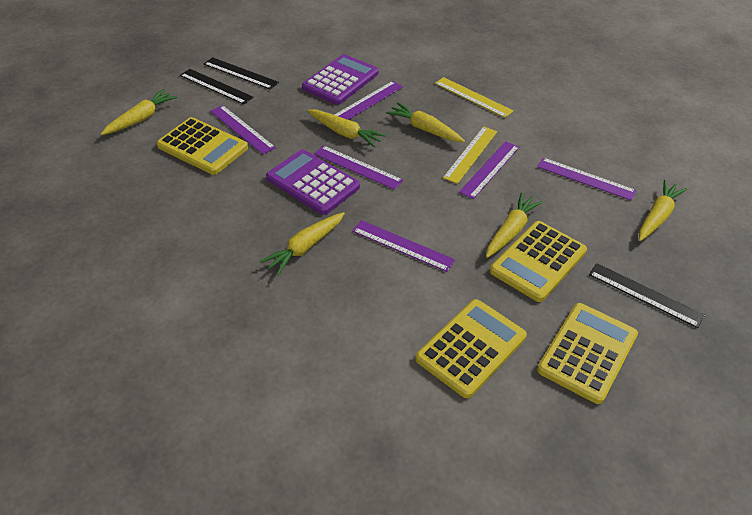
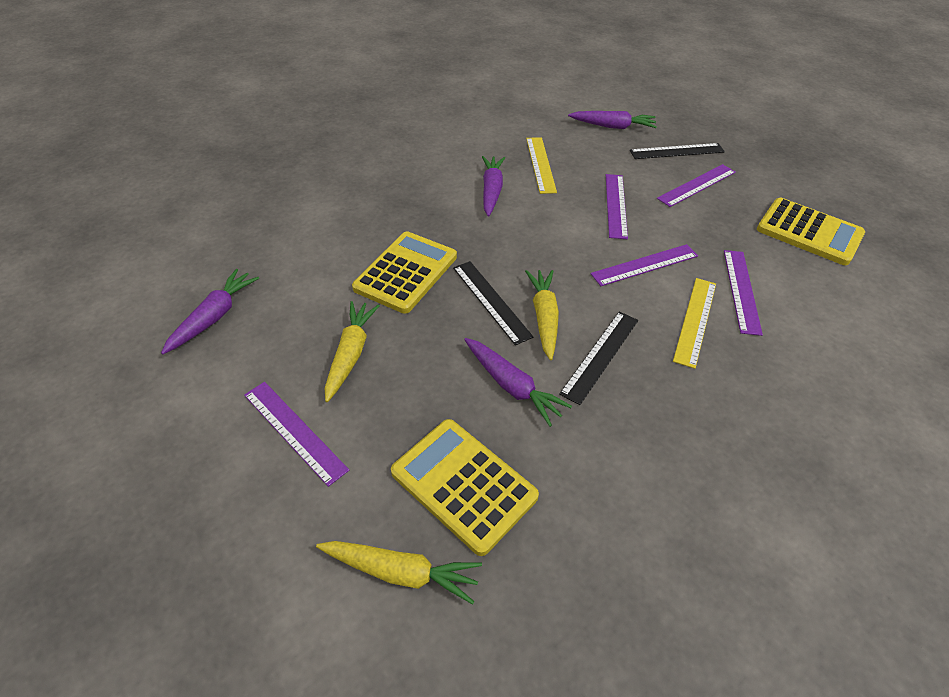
purple calculator: [266,149,360,215] [302,54,379,105] = 2 -> none = 0
purple carrot: none = 0 -> [161,269,259,354] [464,338,572,427] [482,156,505,216] [568,111,657,129] = 4
purple ruler: [210,105,276,154] [314,145,403,190] [335,81,403,120] [352,220,455,272] [459,141,519,199] [537,158,636,201] = 6 -> [244,382,349,487] [591,244,698,286] [606,174,628,239] [657,164,736,207] [724,250,763,336] = 5
yellow calculator: [157,117,248,175] [416,299,527,398] [490,221,587,302] [537,303,638,404] = 4 -> [352,231,457,314] [391,419,539,556] [757,198,865,265] = 3
yellow carrot: [101,89,178,135] [260,212,345,275] [307,110,386,147] [386,103,465,142] [486,192,543,258] [639,180,687,241] = 6 -> [316,541,482,605] [325,301,380,402] [525,270,559,360] = 3

